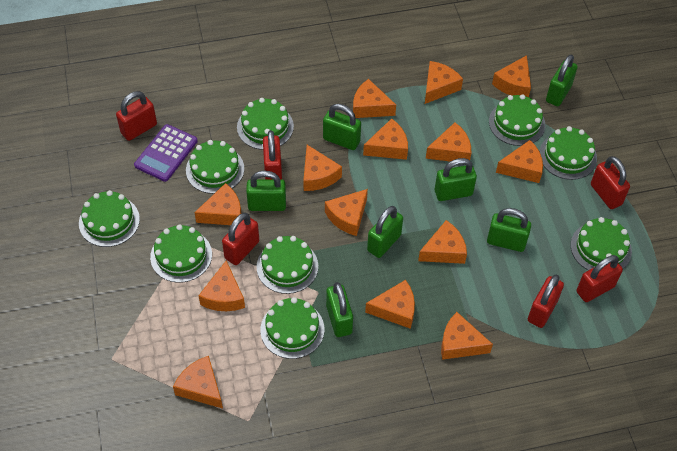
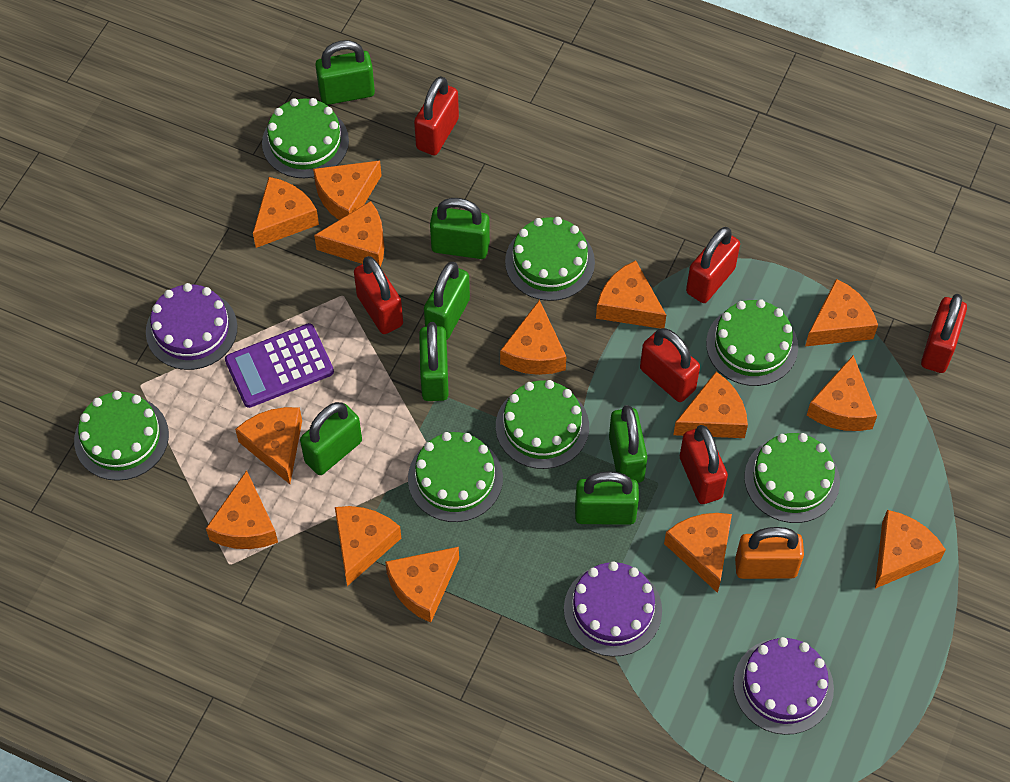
green cake: [79,190,140,247] [150,224,212,283] [186,140,244,194] [237,98,294,150] [256,236,318,294] [260,297,324,359] [489,94,545,146] [539,126,597,180] [571,217,632,270] = 9 -> [74,391,169,481] [262,98,349,178] [408,432,503,522] [496,380,589,469] [505,217,595,301] [706,299,798,386] [744,433,840,523] = 7
orange padlock: none = 0 -> [735,527,804,579] = 1
purple cake: none = 0 -> [146,283,238,370] [564,561,662,657] [733,637,834,735] = 3

